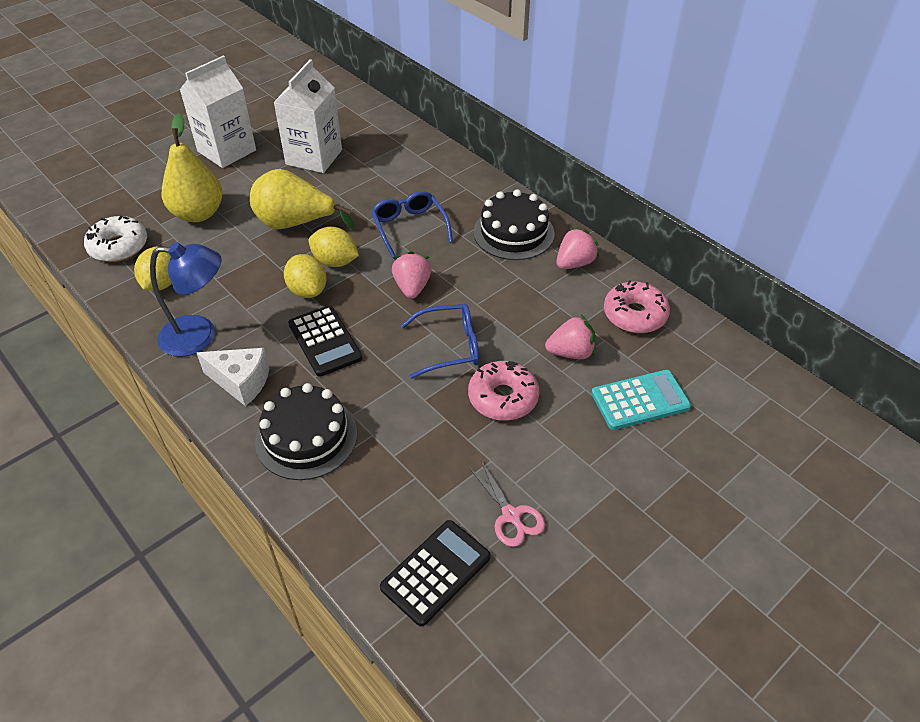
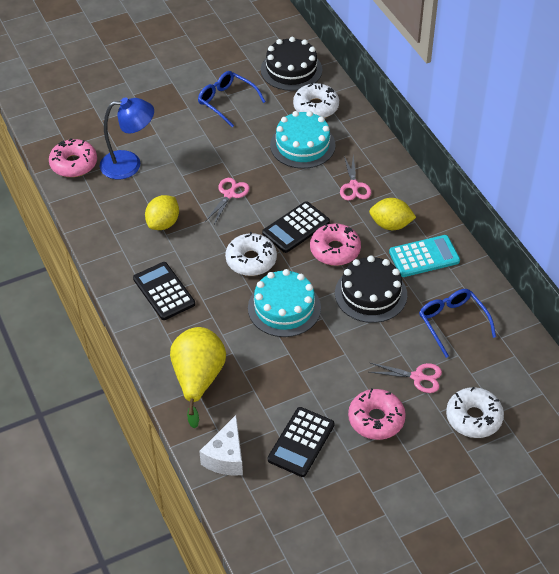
black calculator: [288,305,362,377] [380,520,491,627] = 2 -> [133,262,195,320] [262,201,330,253] [268,407,334,477] = 3
pink donut: [468,361,539,421] [604,280,670,333] = 2 -> [49,138,97,177] [310,224,361,266] [348,388,406,440] = 3
pink scissors: [468,460,545,547] = 1 -> [206,178,249,224] [340,156,371,201] [370,363,442,393] = 3
pink strawberry: [392,251,431,299] [545,315,596,359] [556,227,599,269] = 3 -> none = 0
turquoise cake: none = 0 -> [248,269,321,337] [270,111,336,169] = 2
white carton: [179,56,256,168] [273,59,342,173] = 2 -> none = 0
white donut: [84,216,147,262] = 1 -> [225,232,277,276] [293,82,339,118] [446,387,504,438] = 3
yellow lemon: [134,247,172,291] [284,254,327,298] [309,227,359,267] = 3 -> [145,195,179,230] [369,198,416,230] = 2
yellow pear: [162,113,223,222] [250,169,355,230] = 2 -> [170,327,226,429] = 1

